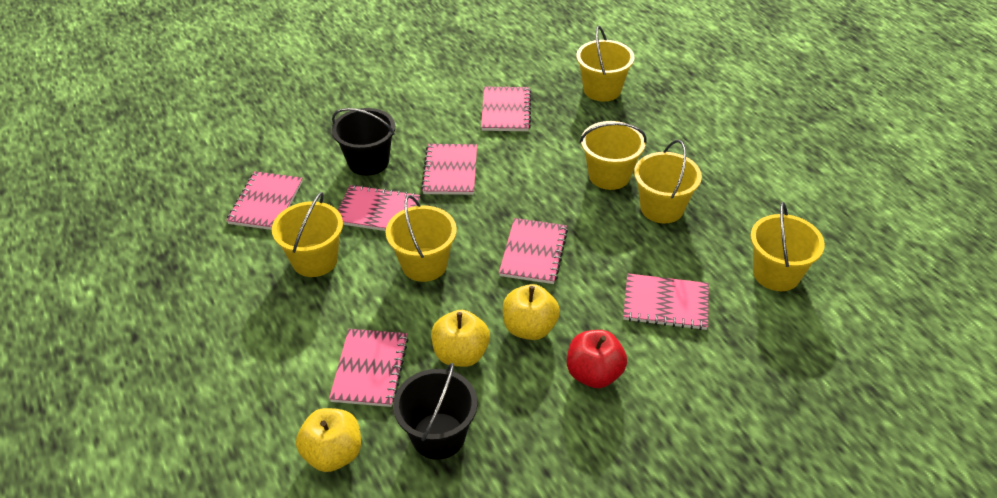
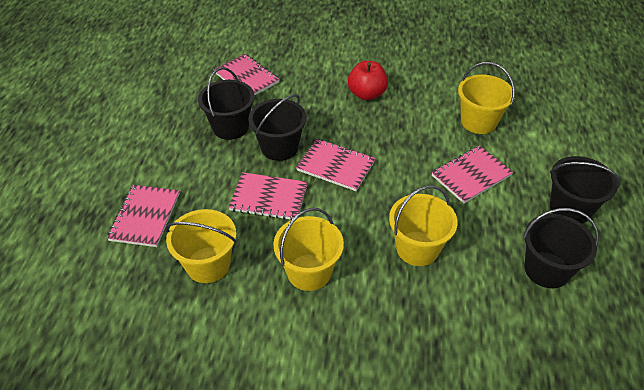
black bucket: [332,108,395,176] [393,363,477,460] = 2 -> [198,67,255,140] [248,94,307,161] [523,208,599,288] [550,156,621,224] = 4
pink notebook: [226,171,303,230] [329,329,409,407] [338,185,420,231] [421,144,477,195] [481,87,531,131] [499,218,568,284] [623,273,709,330] = 7 -> [107,185,180,247] [213,54,280,96] [228,172,308,220] [296,139,375,191] [432,146,513,203] = 5
yellow apple: [296,408,361,472] [431,310,490,367] [503,284,560,340] = 3 -> none = 0
yellow bucket: [272,192,343,277] [386,195,457,282] [576,26,635,101] [580,121,647,190] [634,140,702,224] [750,202,825,291] = 6 -> [165,209,237,283] [273,208,344,291] [389,185,458,266] [458,62,515,134] = 4

